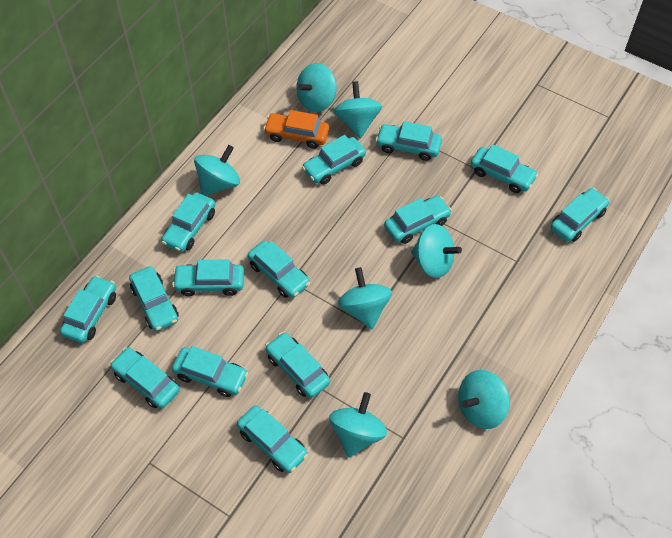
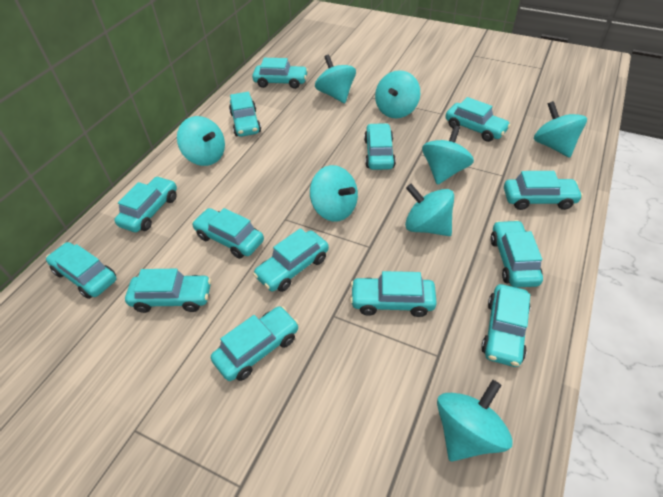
orange car: [263,110,329,149] = 1 -> none = 0
turquoise spinning top: [194,145,240,196] [296,63,337,112] [329,392,387,458] [334,81,382,139] [338,267,392,330] [411,224,462,278] [458,370,510,429] = 7 -> [177,116,225,166] [310,165,358,222] [315,55,356,103] [375,70,420,118] [405,184,454,236] [422,125,474,185] [437,380,512,462] [534,101,587,158] = 8

